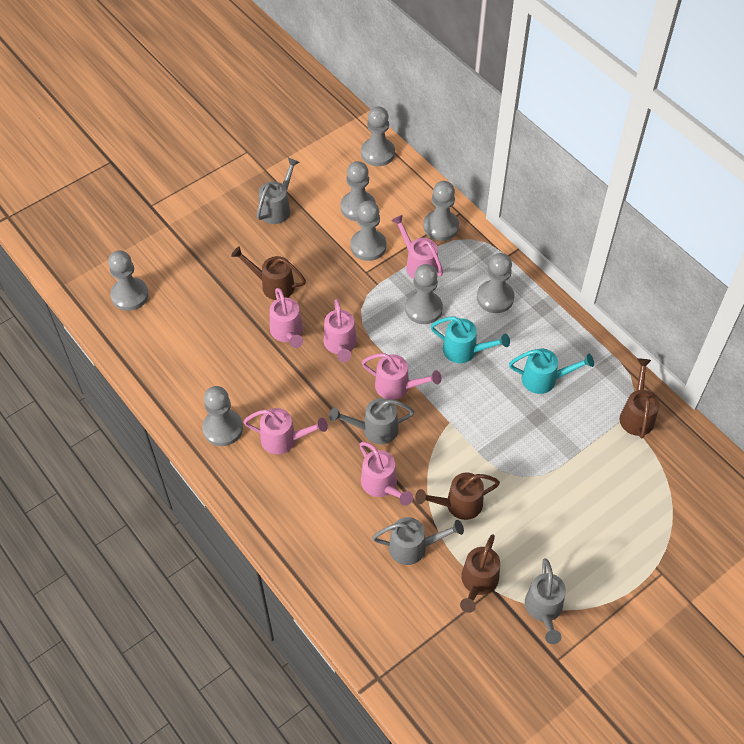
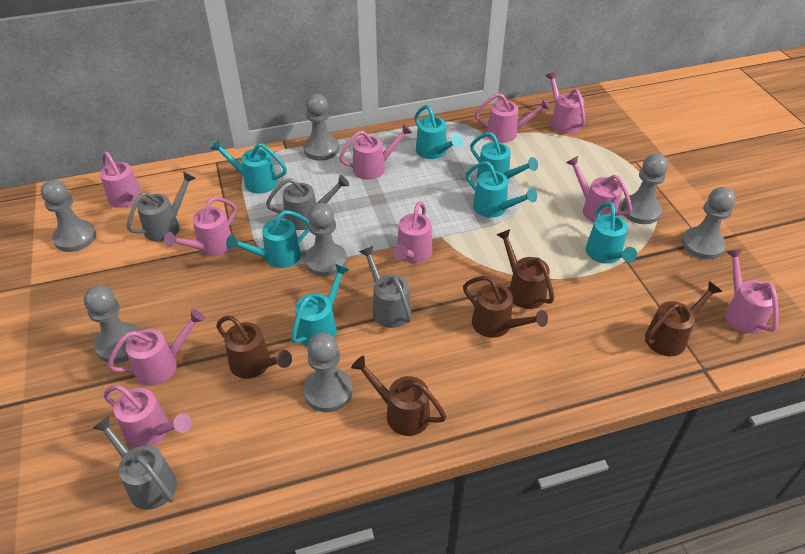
brown watering can: [231,246,306,300] [415,473,500,520] [460,534,500,613] [620,359,660,438] = 4 -> [216,316,292,379] [351,355,446,436] [463,276,548,338] [497,229,554,309] [645,281,722,356] = 5
grey pawn: [108,250,149,311] [202,386,243,446] [341,161,376,221] [350,201,387,261] [361,106,395,166] [405,264,443,324] [423,181,459,241] [477,253,515,313] = 8 -> [41,180,96,252] [84,286,140,363] [303,94,339,161] [303,333,353,412] [305,203,347,277] [621,154,668,224] [682,187,736,259] = 7
pink watering can: [243,408,328,455] [269,288,303,348] [324,299,357,362] [359,442,413,506] [362,353,442,400] [391,215,443,279] = 6 -> [100,151,142,208] [103,385,191,448] [107,309,205,386] [164,197,236,256] [339,124,412,180] [393,201,432,263] [475,93,551,143] [546,72,585,134] [566,156,632,222] [725,249,779,334] = 10
turquoise watering can: [431,316,510,363] [509,348,594,394] = 2 -> [211,139,287,194] [226,210,309,268] [291,264,350,346] [415,105,463,159] [466,161,537,218] [470,132,538,180] [586,202,637,264] = 7

